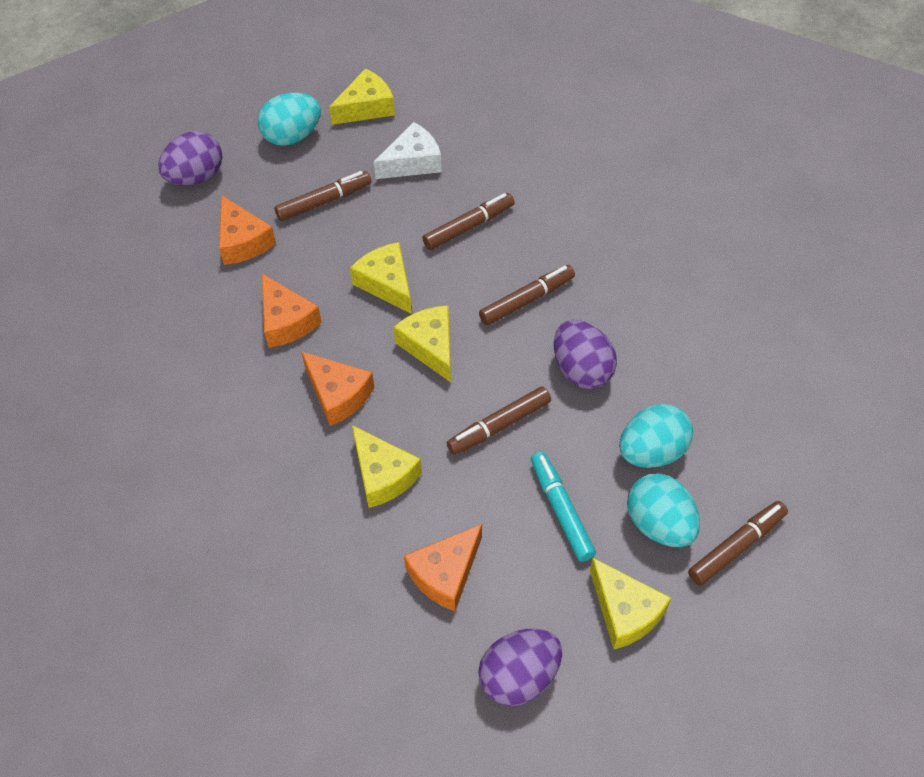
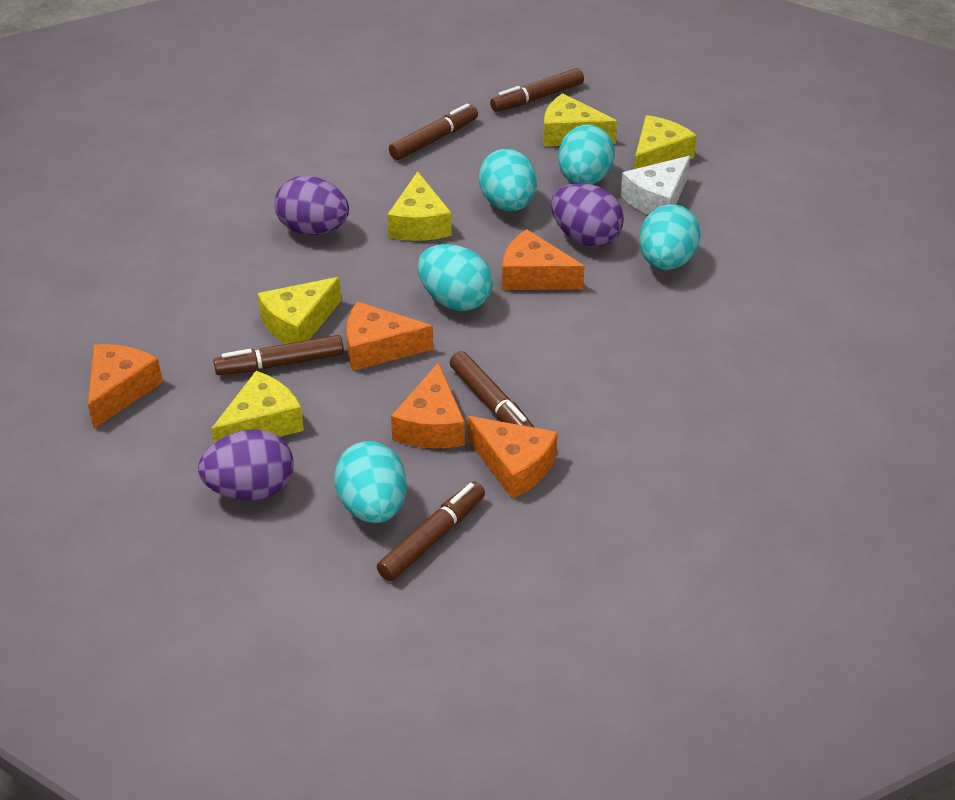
orange cheese: [219,195,276,265] [262,274,322,348] [302,352,374,426] [404,524,482,611] = 4 -> [88,344,163,428] [346,302,433,371] [391,362,465,449] [468,416,558,499] [502,229,585,290] = 5
turquoise egg: [258,93,321,146] [619,404,693,468] [627,474,700,547] = 3 -> [334,441,407,523] [418,244,493,311] [479,149,537,211] [558,125,615,185] [639,204,701,270] = 5
turquoise marker: [531,452,596,562] = 1 -> none = 0

